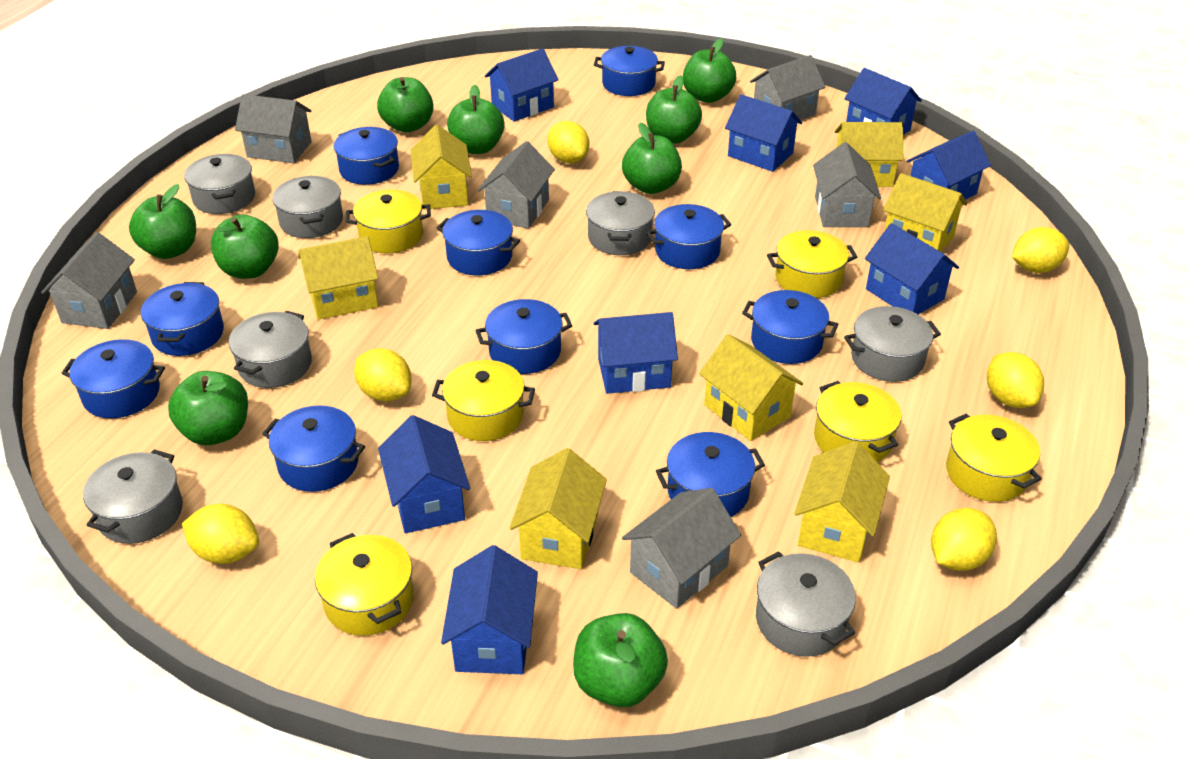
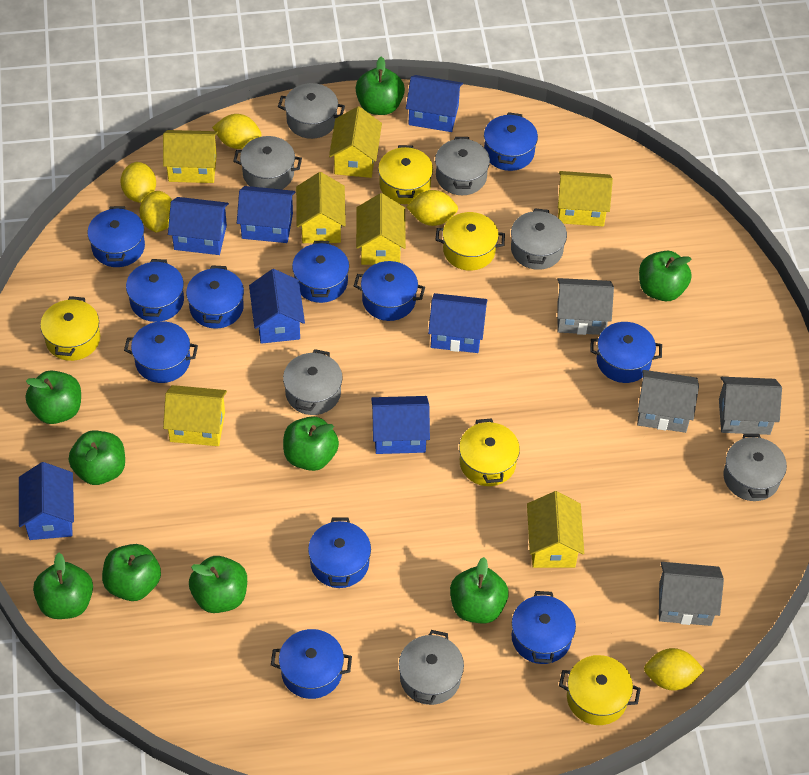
blue house: [378,415,470,533] [441,545,538,674] [485,48,559,122] [594,312,678,394] [725,94,802,172] [844,68,922,135] [865,223,959,314] [907,131,991,200] = 8 -> [19,462,74,540] [168,197,229,255] [237,186,296,243] [249,269,305,344] [371,396,430,454] [406,75,463,132] [428,293,487,353] = 7
blue pot: [62,339,165,418] [141,282,224,356] [262,405,365,492] [334,127,399,185] [437,210,520,275] [475,299,572,374] [594,46,665,96] [646,204,731,269] [656,432,765,517] [742,290,839,364] = 10 -> [87,206,145,267] [124,321,198,383] [126,259,184,322] [186,265,244,329] [271,629,352,699] [292,241,349,303] [308,517,371,588] [354,261,425,321] [484,112,538,171] [511,591,576,664] [590,322,662,383] = 11
grey house: [41,232,137,329] [235,94,312,163] [478,141,555,229] [622,488,741,609] [750,55,825,120] [813,142,881,227] = 6 -> [557,278,614,335] [637,370,699,433] [659,562,724,626] [719,377,782,435] = 4
yellow lemon: [182,504,259,564] [354,348,411,402] [547,121,590,163] [931,508,997,571] [987,352,1044,408] [1012,227,1069,273] = 6 -> [120,162,156,203] [139,191,172,233] [212,114,261,149] [407,190,458,226] [644,648,704,691] = 5
yellow pot: [315,533,414,636] [346,190,431,253] [432,360,535,441] [767,230,857,298] [814,381,902,462] [946,414,1042,502] = 6 -> [40,296,100,361] [378,145,433,204] [436,212,505,271] [459,418,520,486] [559,655,641,725] = 5

